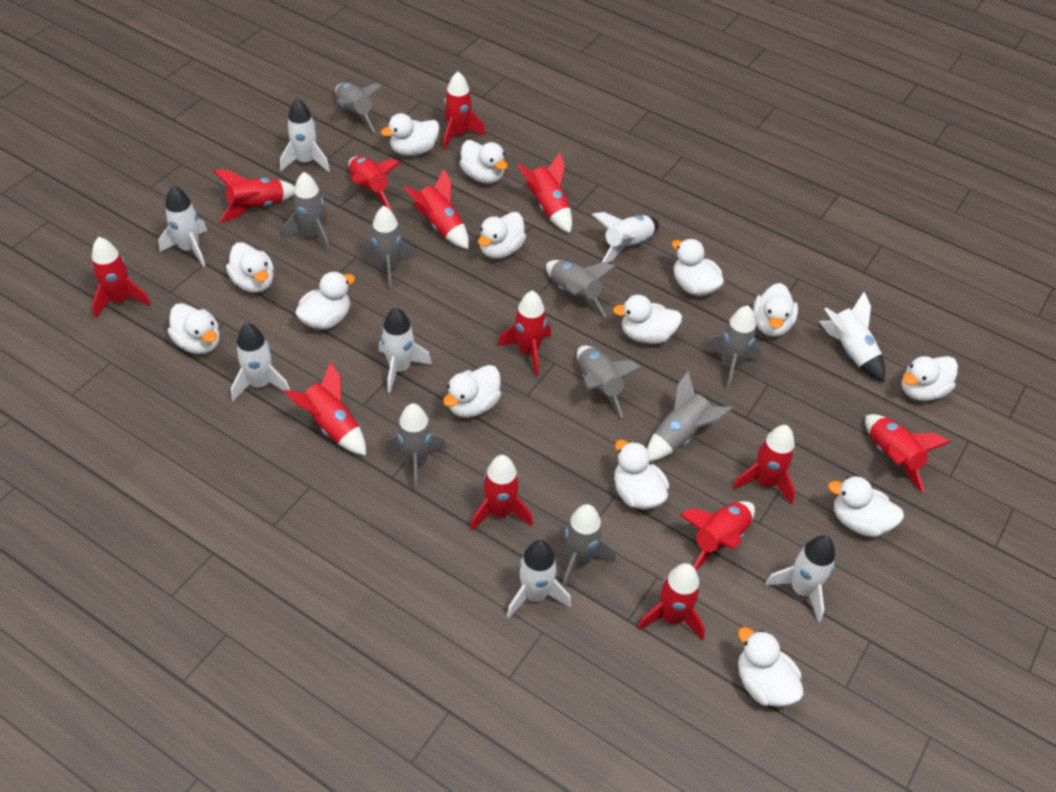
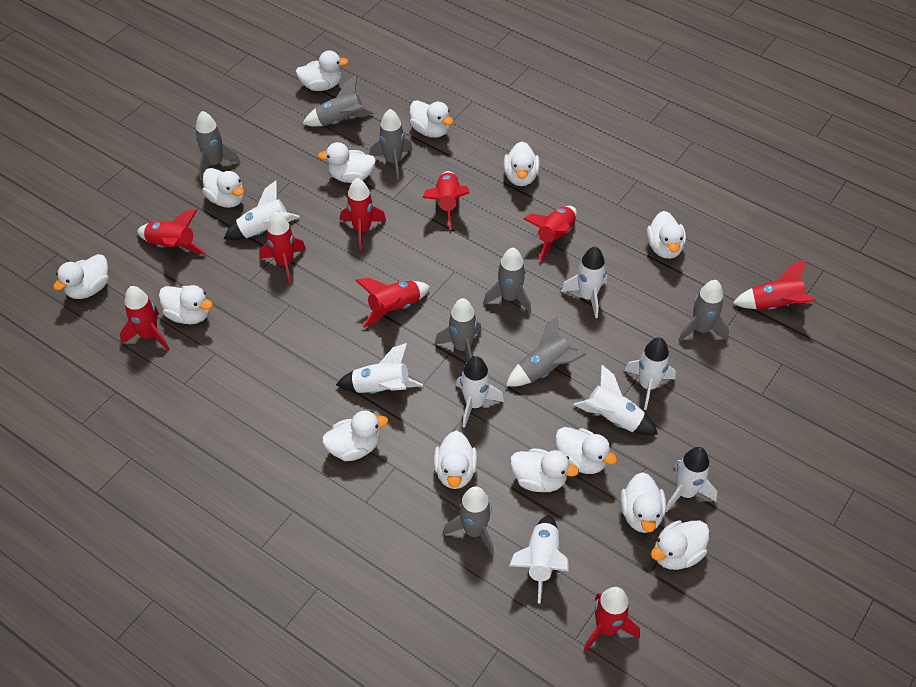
grey rocket: [283,172,330,253] [335,83,384,133] [361,206,414,291] [386,403,446,491] [546,260,617,317] [559,504,616,589] [577,346,642,418] [647,371,733,461] [704,305,761,390] = 9 -> [195,111,240,180] [303,75,375,127] [370,109,413,180] [435,298,482,360] [443,486,494,555] [484,248,531,314] [506,316,586,387] [678,280,729,342] = 8
red rocket: [92,237,151,318] [213,169,295,222] [284,362,366,456] [348,156,400,210] [404,169,469,249] [443,71,485,150] [470,455,533,530] [498,291,551,376] [517,153,572,233] [638,563,705,640] [680,501,755,570] [733,425,795,504] [865,414,951,492] = 13 -> [120,286,169,351] [137,210,207,255] [259,212,306,284] [340,178,386,250] [355,278,430,328] [423,171,469,230] [523,206,577,261] [584,587,640,652] [733,259,816,310] = 9

